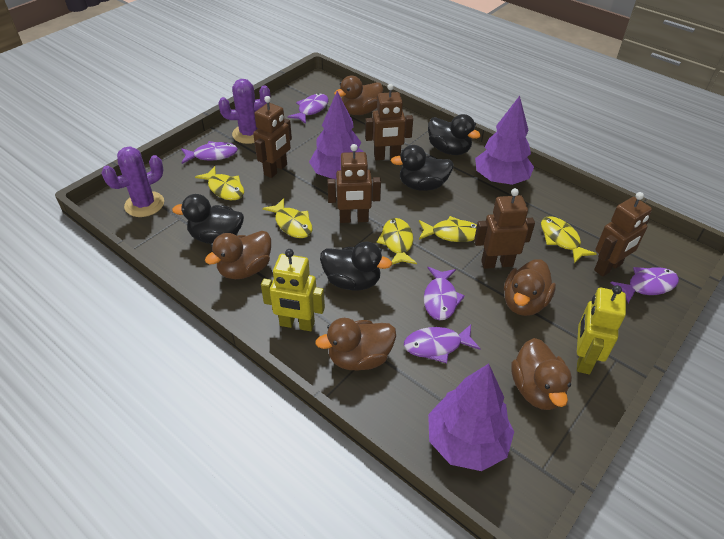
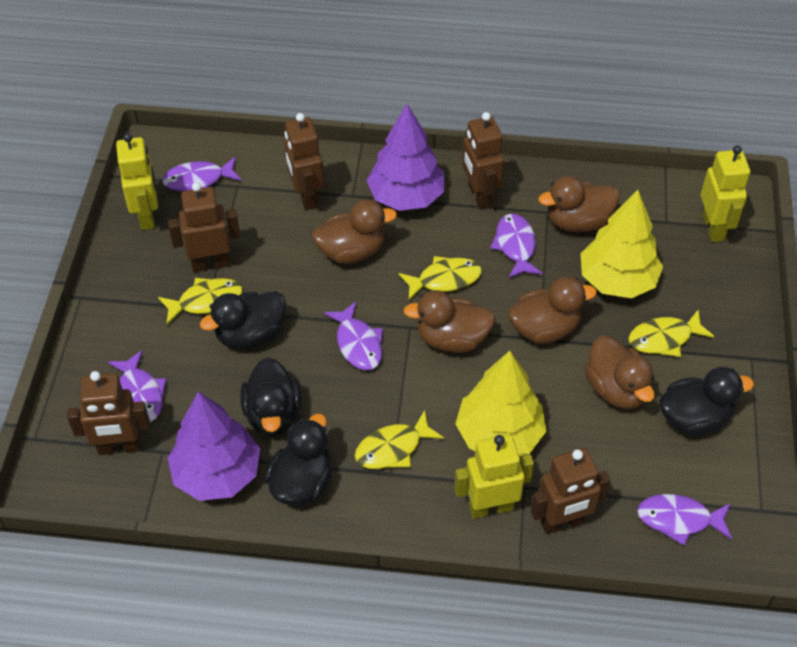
purple cactus: [101,146,164,217] [218,79,271,144] = 2 -> none = 0
purple tree: [309,91,363,179] [428,364,514,471] [475,96,534,185] = 3 -> [167,391,260,501] [367,104,444,211] = 2
yellow fish: [195,166,244,200] [262,198,313,238] [376,218,417,265] [419,216,477,242] [541,216,597,264] = 5 -> [158,278,243,324] [355,410,444,469] [398,256,482,300] [628,309,714,357] = 4
yellow robot: [261,249,325,331] [577,285,626,374] = 2 -> [116,133,158,230] [454,435,534,519] [701,145,750,242] = 3
yellow tree: none = 0 -> [455,351,547,456] [581,190,663,298] = 2

